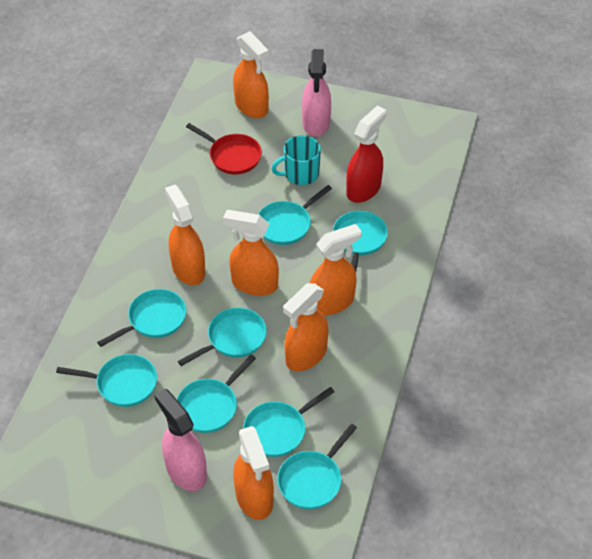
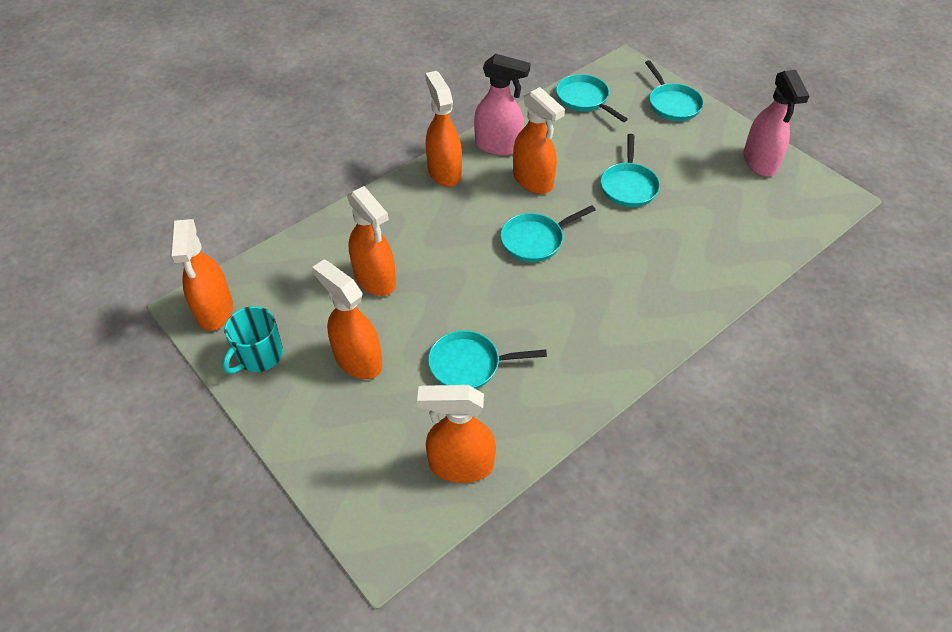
red pan: [186,123,262,174] = 1 -> none = 0
red spray bottle: [346,105,387,203] = 1 -> none = 0
turquoise pan: [56,354,157,407] [97,289,186,347] [177,355,256,433] [178,308,267,366] [243,387,334,457] [258,185,332,245] [277,424,357,509] [333,211,388,271] = 8 -> [428,330,547,389] [501,205,596,262] [556,74,628,122] [601,134,660,207] [645,60,704,121] = 5

